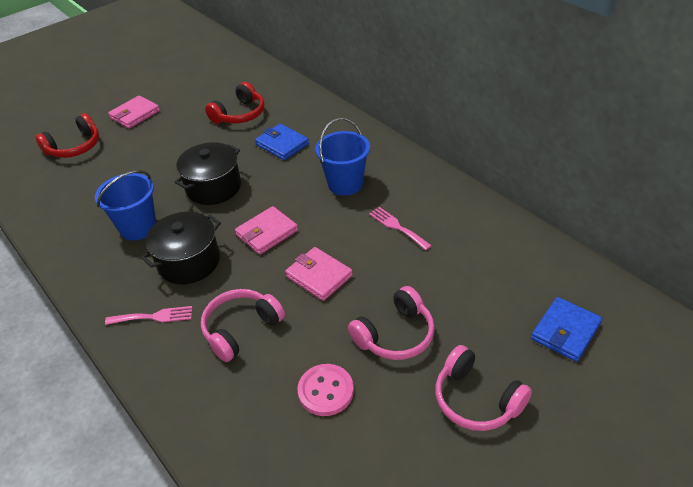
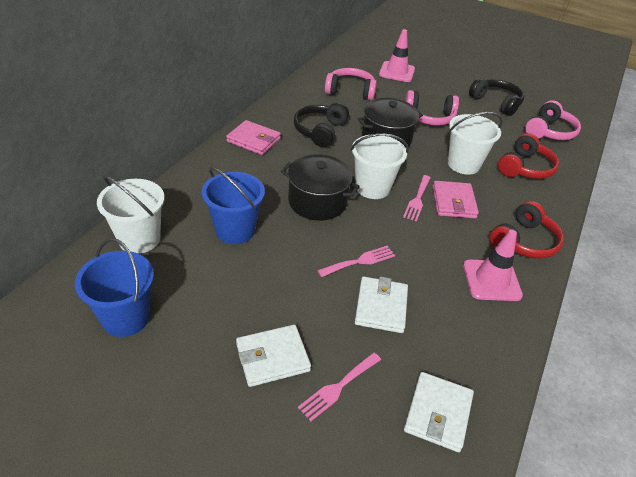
black headphones: none = 0 -> [294,102,349,147] [469,78,525,116] = 2
blue wallet: [255,124,309,160] [531,297,602,362] = 2 -> none = 0
pink button: [297,364,354,416] = 1 -> none = 0
pink fork: [105,306,193,325] [369,207,432,250] = 2 -> [298,352,381,421] [317,246,395,277] [403,175,431,221] = 3
pink traffic cone: none = 0 -> [379,29,415,82] [463,230,523,301] = 2
pink wallet: [108,96,160,129] [235,206,298,255] [285,247,353,301] = 3 -> [226,120,281,155] [433,181,479,219] = 2
white bucket: none = 0 -> [97,175,165,254] [351,134,409,199] [448,112,503,175] = 3
white wallet: none = 0 -> [236,325,311,387] [355,277,408,333] [404,372,474,452] = 3

